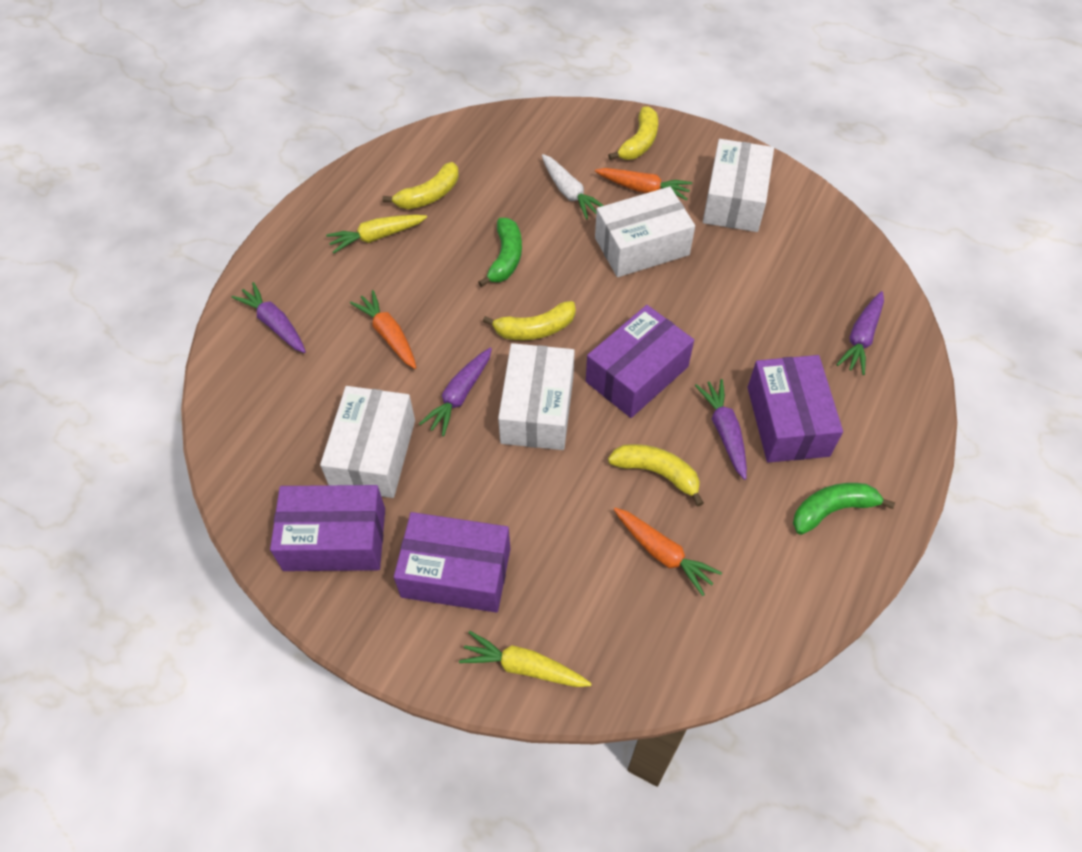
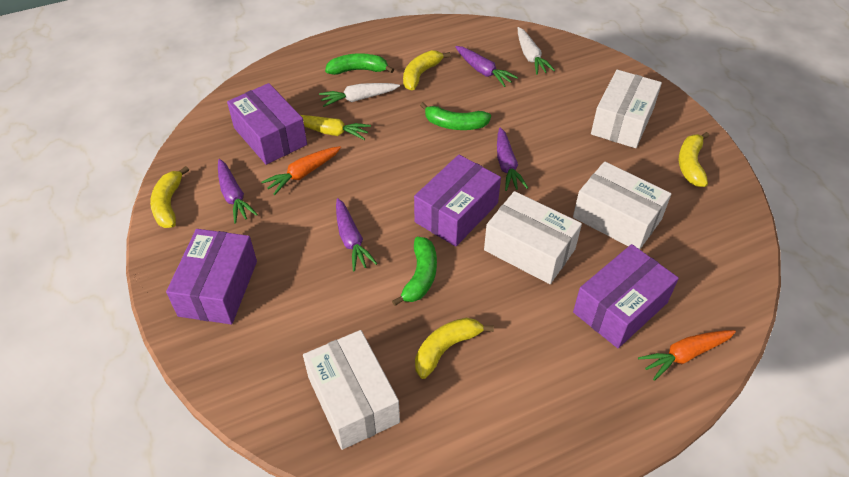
green banana: [478,218,522,287] [793,483,895,535] = 2 -> [325,53,394,75] [392,237,437,306] [420,102,491,130] = 3
orange carrot: [350,290,416,369] [595,168,692,201] [613,508,722,596] = 3 -> [261,146,341,195] [638,330,736,381] = 2
white carrot: [542,154,604,220] = 1 -> [319,83,400,107] [518,27,555,75] = 2
yellow carrot: [326,215,427,253] [459,631,592,687] = 2 -> [300,115,371,140] = 1

